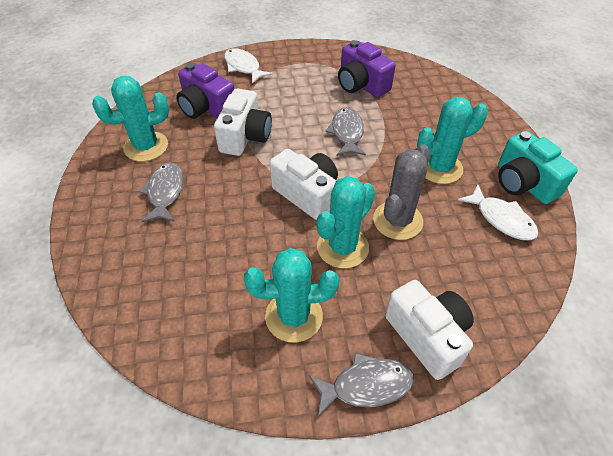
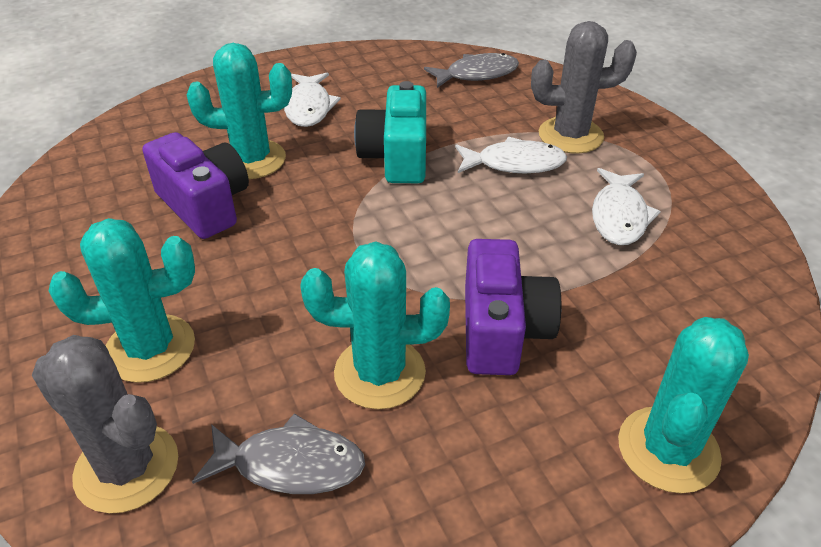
grey cactus: [373,145,431,240] = 1 -> [32,335,178,514] [531,21,637,154] = 2
grey fish: [139,162,184,222] [309,353,414,417] [326,107,366,156] = 3 -> [192,413,365,494] [424,53,519,88] = 2
white camera: [214,88,272,156] [269,149,338,220] [385,280,474,380] = 3 -> none = 0
white fish: [224,48,273,84] [458,184,538,240] = 2 -> [284,72,341,127] [455,137,567,173] [592,168,661,245] = 3

